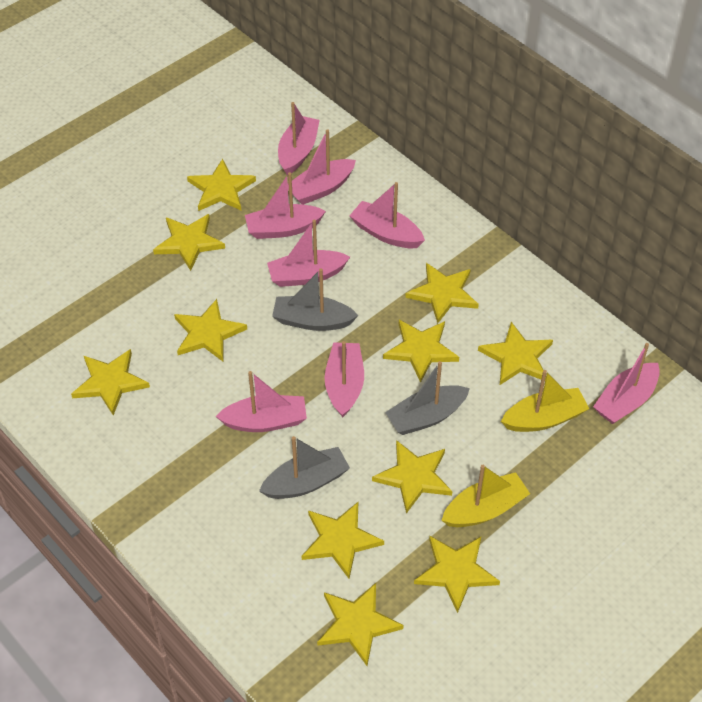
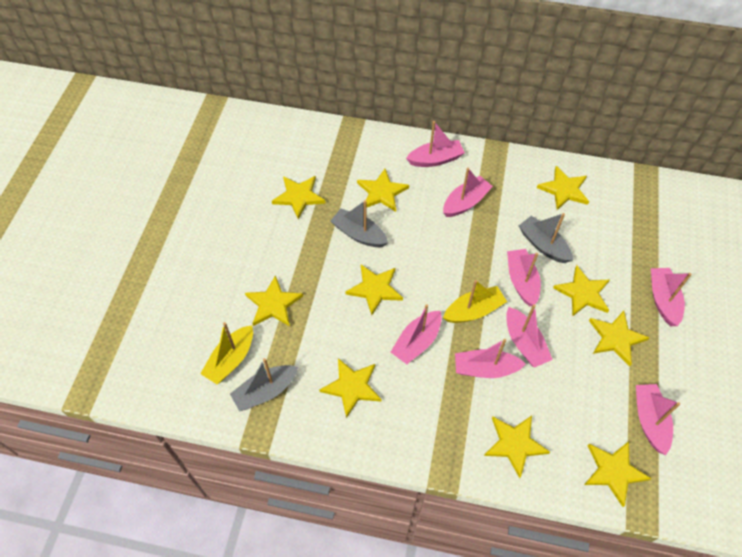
yellow star: [71,349,150,415] [153,214,225,271] [174,299,247,361] [187,159,256,211] [302,502,384,579] [317,583,404,666] [372,440,452,514] [383,320,459,383] [405,263,479,324] [414,536,500,613] [478,322,553,386] = 11 -> [245,275,303,326] [272,176,325,219] [320,358,381,418] [345,265,403,315] [357,169,409,212] [484,416,550,478] [537,166,589,210] [553,265,610,317] [584,441,652,507] [589,311,650,366] = 10

